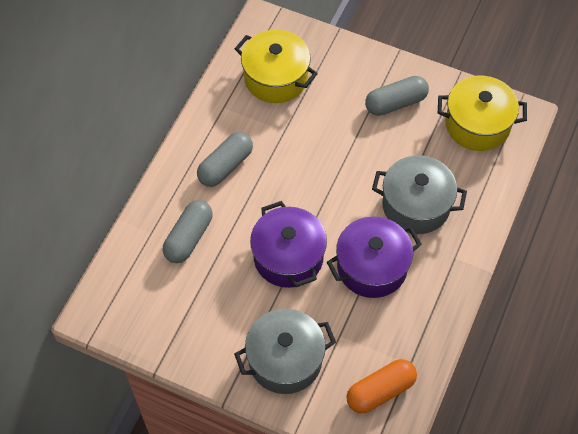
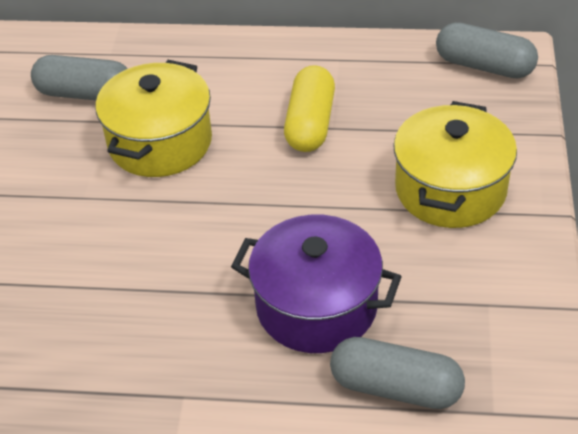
grey pot: [234,309,336,394] [372,155,467,234] = 2 -> none = 0
orange capsule: [347,359,417,413] = 1 -> none = 0
purple pot: [250,201,327,288] [327,216,422,298] = 2 -> [231,215,402,353] = 1
yellow capsule: none = 0 -> [284,65,335,152] = 1

